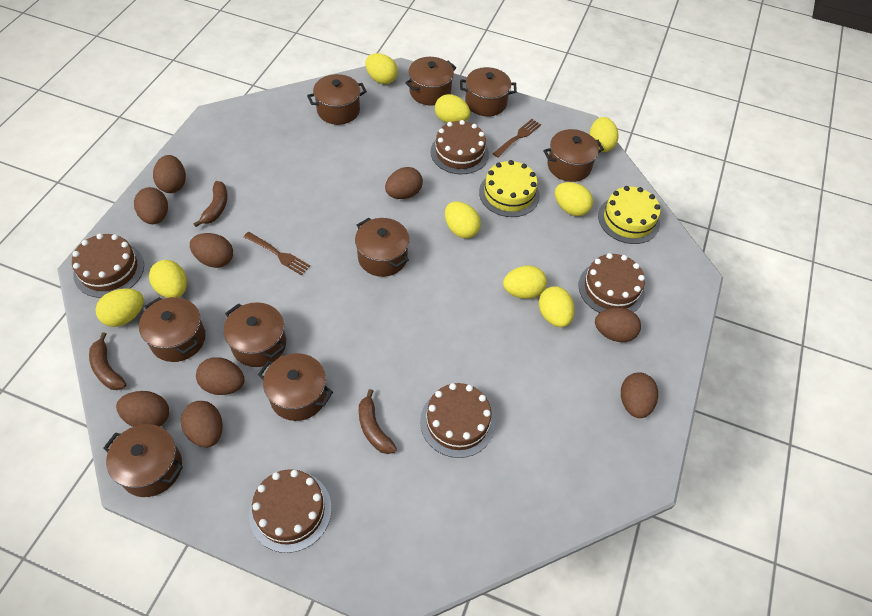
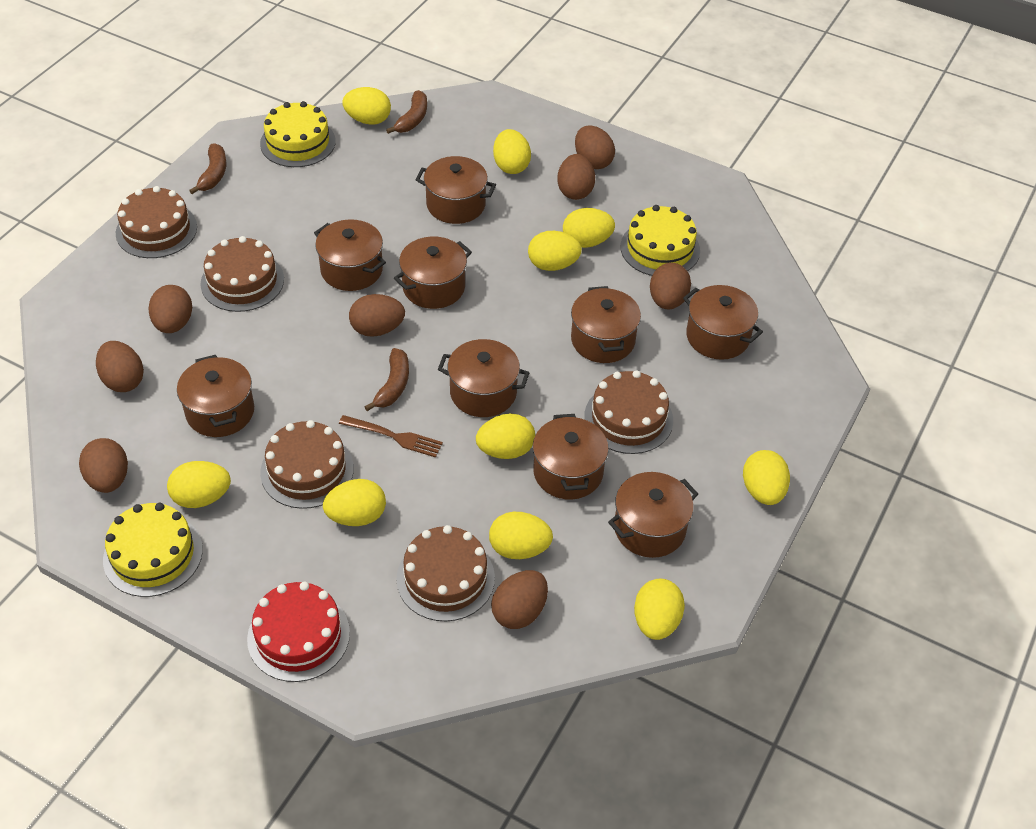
brown egg: [116,391,169,427] [134,187,168,224] [153,155,186,193] [181,401,223,448] [190,233,233,268] [196,357,244,395] [385,167,423,199] [595,308,641,342] [621,372,658,418] = 9 -> [79,438,128,493] [96,341,144,392] [149,285,192,333] [349,294,405,337] [491,570,548,629] [557,154,595,200] [575,126,615,169] [650,263,691,310] = 8
brown fork: [244,232,310,276] [493,119,541,158] = 2 -> [339,415,443,457] = 1
red cake: none = 0 -> [247,582,350,682] = 1
yellow cake: [479,160,540,217] [598,186,660,244] = 2 -> [103,503,203,597] [260,101,336,167] [620,205,700,276] = 3
yellow egg: [96,289,144,327] [149,260,187,298] [365,53,398,84] [435,94,470,123] [445,201,481,238] [503,265,547,299] [539,286,574,327] [555,182,593,216] [589,117,619,152] = 9 -> [167,461,231,508] [323,479,386,526] [342,87,391,125] [476,413,535,459] [489,512,553,559] [493,129,531,174] [528,231,582,271] [563,208,615,248] [634,578,685,640] [743,450,790,505] = 10

